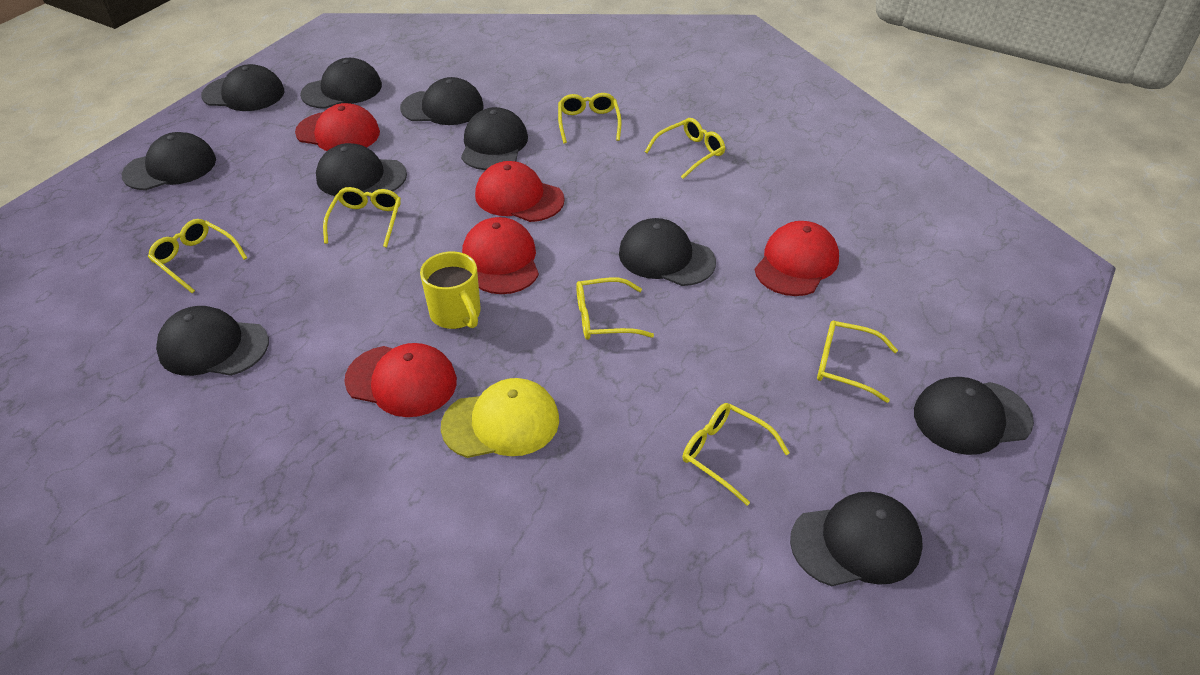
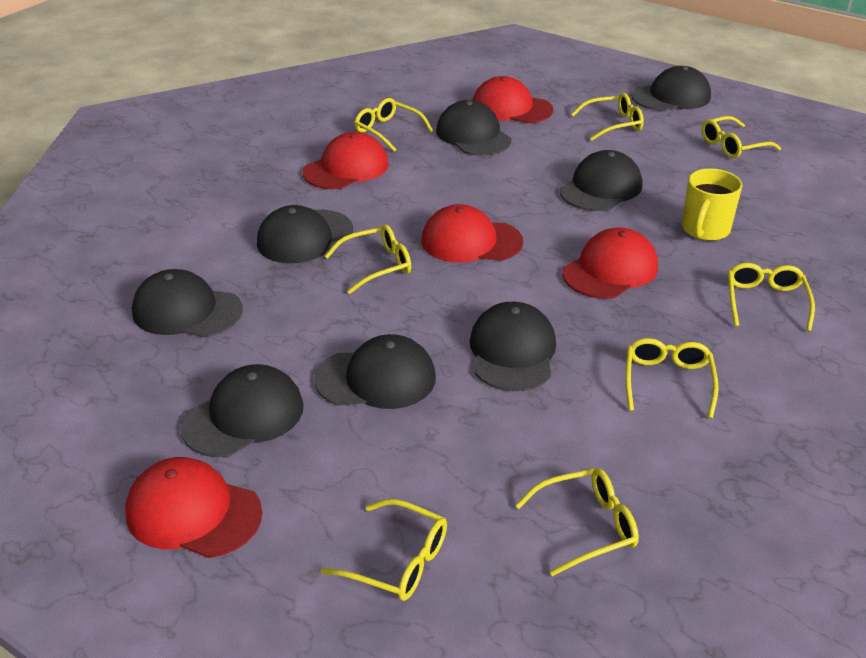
black cap: [122,132,216,190] [156,306,269,376] [201,64,284,111] [300,58,382,109] [316,143,407,196] [400,77,484,125] [461,107,528,170] [619,218,716,286] [790,492,923,586] [914,377,1034,455] = 10 -> [132,269,242,338] [180,364,304,457] [257,205,353,263] [314,334,436,409] [436,100,511,156] [469,302,556,391] [560,150,643,211] [631,66,711,111] = 8
yellow cap: [441,378,559,458] = 1 -> none = 0
yellow glasses: [148,219,247,293] [323,187,401,248] [558,93,621,144] [576,277,654,340] [645,118,725,179] [682,403,790,506] [817,320,898,403] = 7 -> [321,499,447,601] [325,225,411,294] [354,98,433,152] [515,468,639,576] [571,93,644,141] [625,338,719,419] [702,116,781,158] [728,263,815,332] = 8

